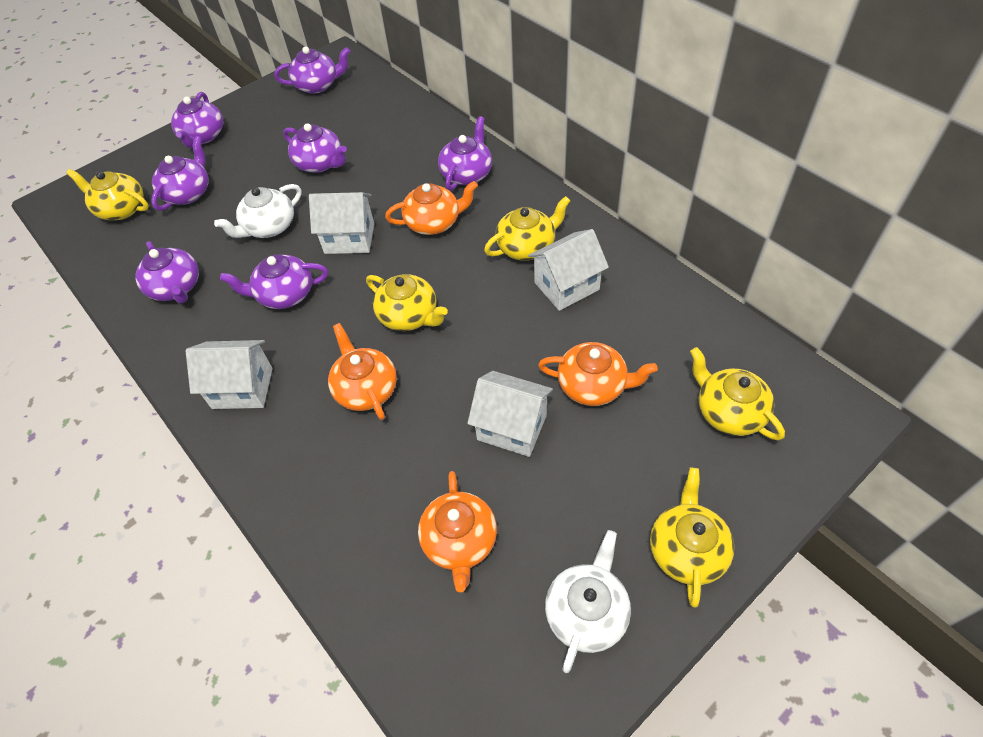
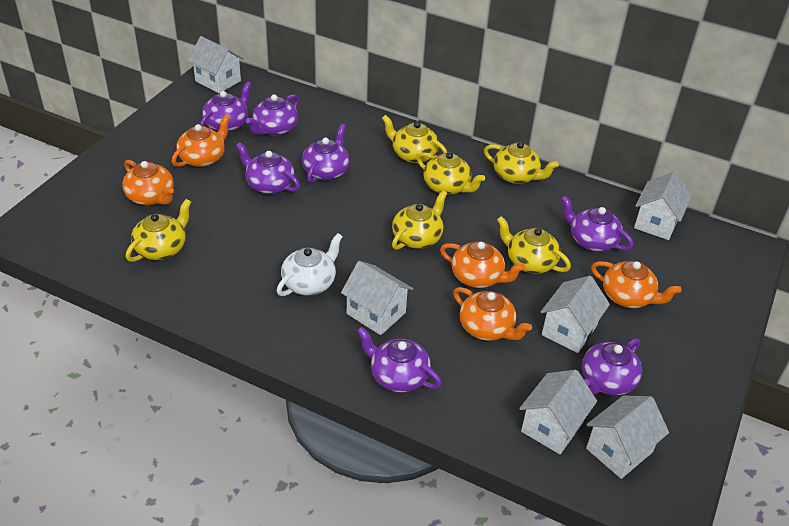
orange teapot: [328,323,397,420] [385,181,478,235] [418,471,497,593] [538,342,658,406] = 4 -> [122,160,174,205] [172,114,230,167] [440,241,525,288] [453,287,532,341] [591,261,681,308] = 5
white house: [186,340,272,409] [309,192,374,254] [467,371,553,457] [528,229,609,311] = 4 -> [188,36,244,93] [341,261,413,335] [519,370,597,454] [541,276,610,353] [586,396,669,479] [634,172,692,240] = 6
white teapot: [214,184,301,238] [545,530,631,673] = 2 -> [277,233,343,296] = 1
yellow teapot: [66,169,149,220] [366,274,448,331] [484,196,570,261] [650,468,734,607] [690,347,785,440] = 5 -> [126,199,191,262] [382,115,447,163] [392,190,447,250] [417,152,485,195] [484,142,559,184] [497,216,571,274] = 6

